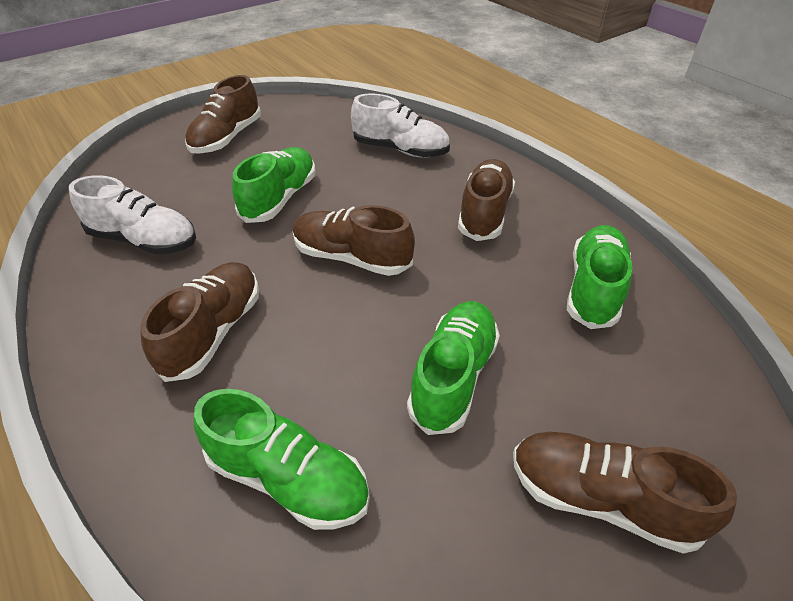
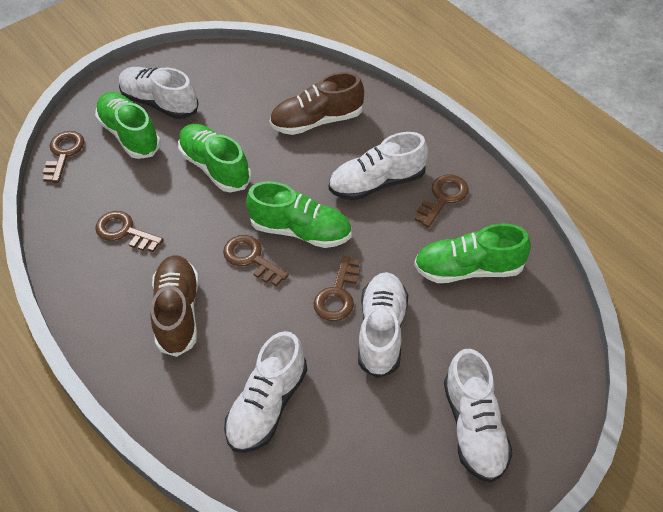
brown key: none = 0 -> [43,131,84,183] [95,211,164,252] [223,235,289,286] [313,256,360,321] [415,175,469,228] = 5
brown shoe: [140,262,259,382] [185,75,261,154] [293,205,415,276] [458,159,515,241] [513,432,737,554] = 5 -> [151,255,199,357] [270,72,364,135] = 2
white shoe: [69,175,196,254] [351,94,450,158] = 2 -> [119,67,199,119] [224,331,307,453] [329,132,428,200] [358,272,408,378] [444,349,513,483] = 5

